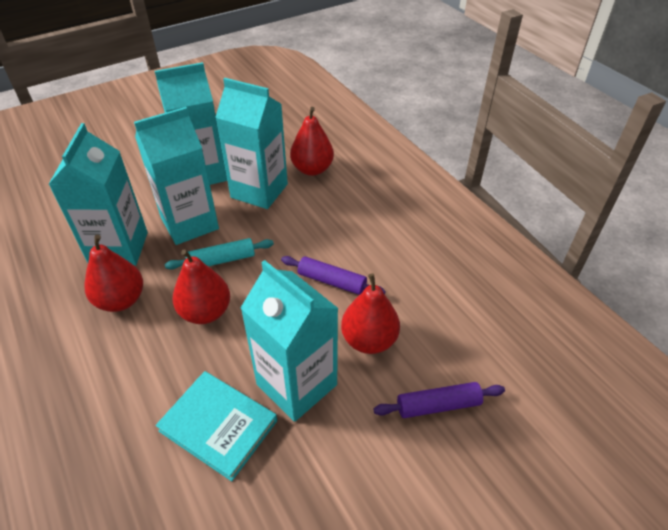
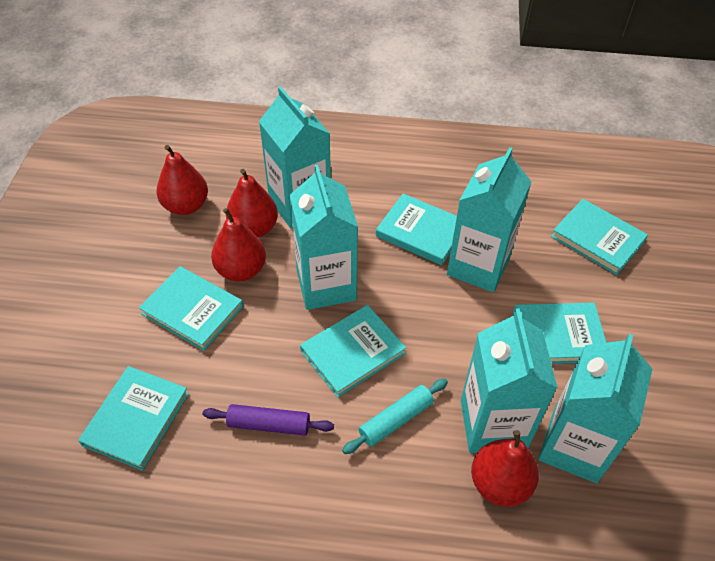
purple rolling pin: [281,256,386,295] [373,382,505,418] = 2 -> [203,404,334,436] = 1
turquoise book: [156,371,277,481] = 1 -> [78,366,189,471] [139,266,243,351] [300,305,406,397] [376,194,457,265] [513,302,607,364] [551,199,648,275] = 6

